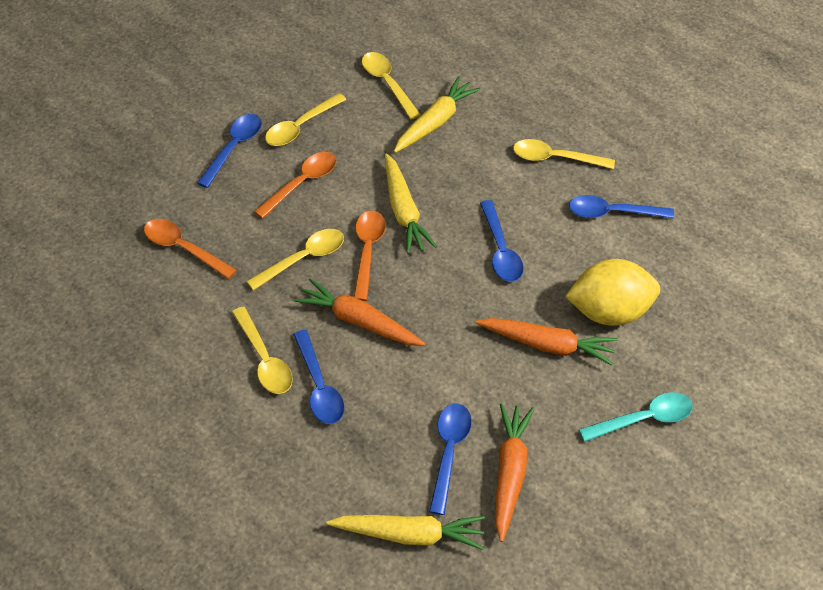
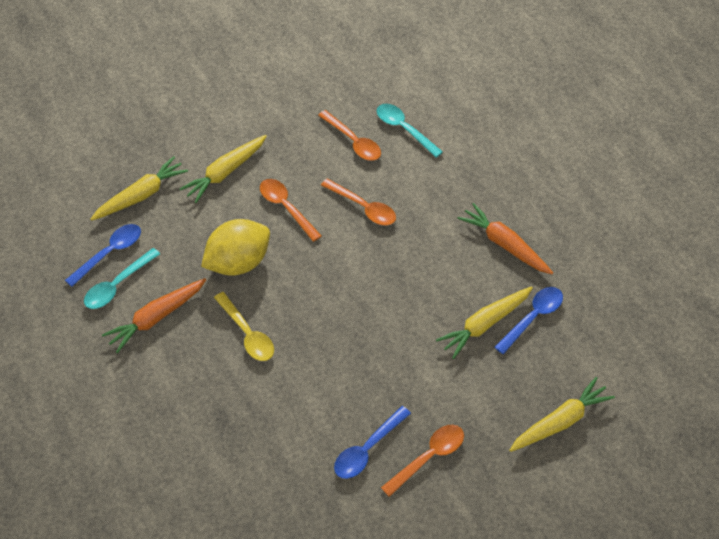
blue spoon: [197,114,262,188] [293,330,344,424] [429,404,472,515] [480,200,524,282] [569,195,674,219] = 5 -> [65,224,141,287] [334,406,411,479] [494,287,563,354] = 3
orange carrot: [294,278,425,346] [476,318,617,365] [495,403,534,542] = 3 -> [102,278,206,353] [458,203,553,274] = 2
orange spoon: [144,219,237,279] [254,152,337,219] [354,210,386,301] = 3 -> [260,179,322,242] [318,110,381,161] [321,178,396,225] [381,425,464,497] = 4
turquoise spoon: [579,392,693,442] = 1 -> [84,248,160,309] [377,104,443,158] = 2
yellow carrot: [327,515,485,550] [385,153,437,254] [394,76,481,153] = 3 -> [90,156,188,221] [180,135,267,203] [436,286,533,359] [509,377,615,452] = 4
yellow spoon: [232,306,293,394] [246,229,344,291] [265,93,346,146] [362,52,421,120] [513,139,615,169] = 5 -> [214,292,274,361] = 1

